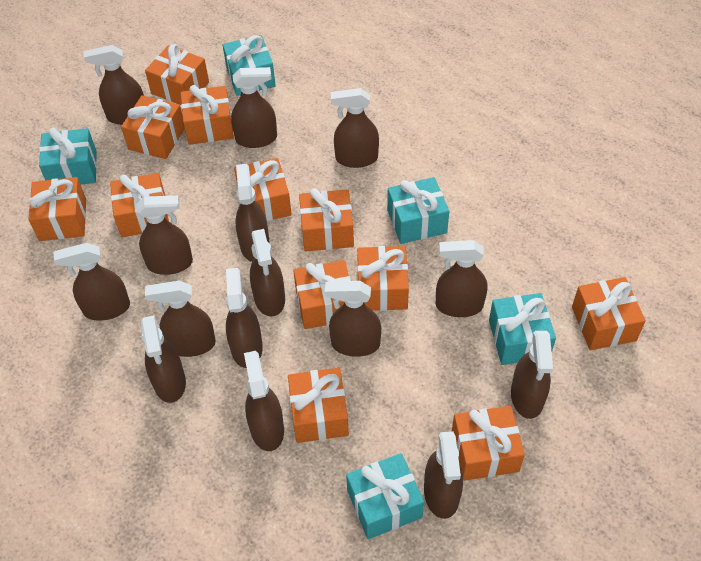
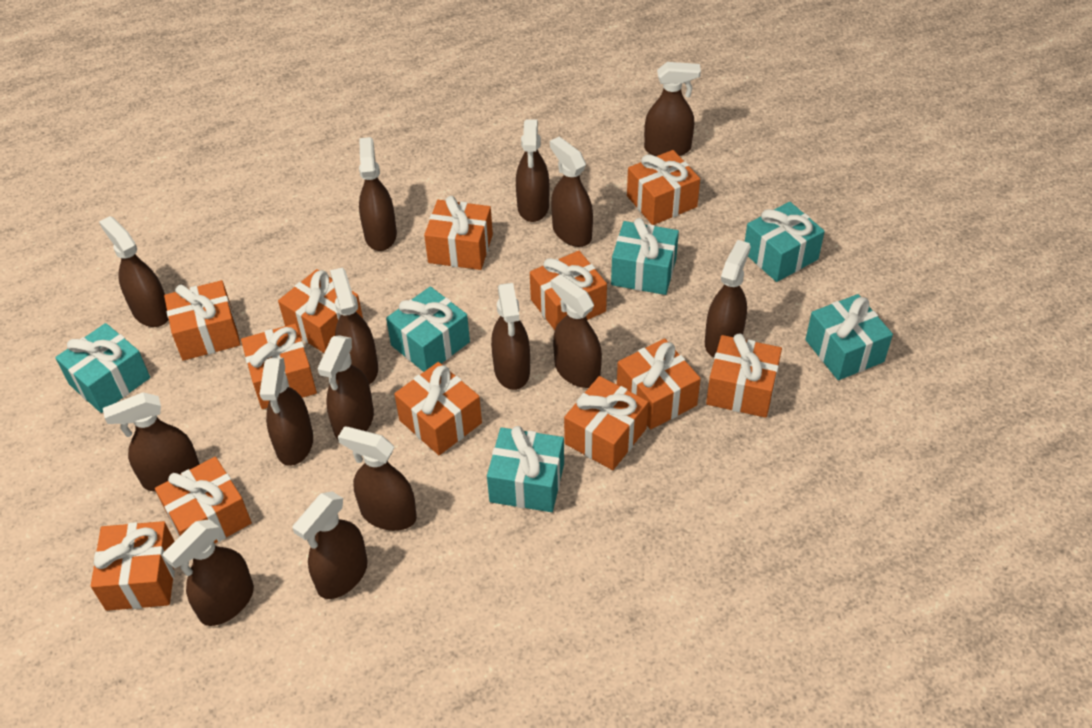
turquoise gift: [39,127,97,185] [223,35,276,96] [346,453,424,539] [387,177,449,244] [489,293,556,365] = 5 -> [55,323,150,413] [386,286,470,372] [487,426,564,512] [611,218,679,295] [745,202,825,282] [805,294,893,380] = 6

